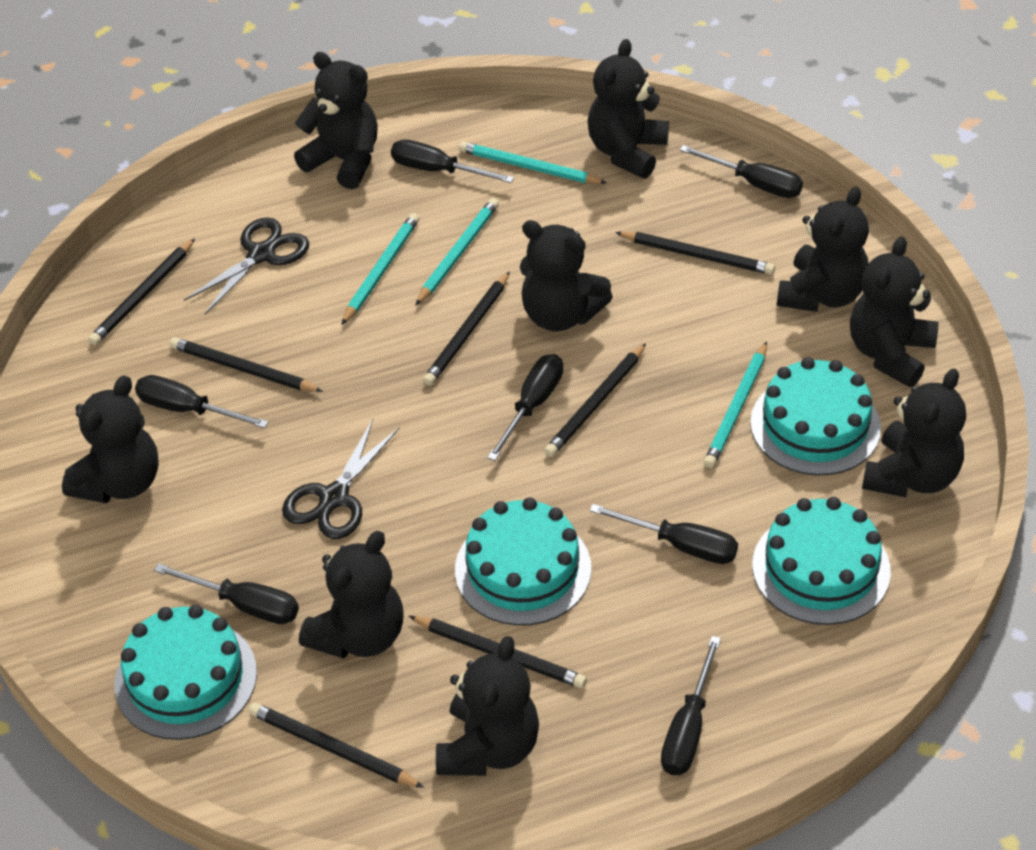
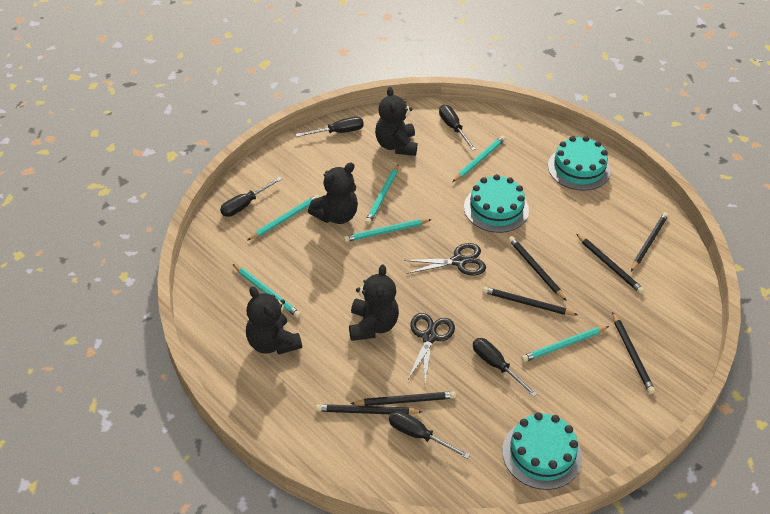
black screwdriver: [135,375,268,428] [154,563,299,624] [391,140,514,183] [487,354,563,461] [589,504,738,564] [661,636,721,775] [680,145,803,198] = 7 -> [220,177,282,217] [296,117,364,137] [389,410,470,459] [439,105,476,150] [473,338,537,397] = 5
black teddy bear: [62,376,159,503] [294,52,378,189] [299,531,404,659] [436,636,539,776] [520,220,613,331] [588,39,669,178] [777,186,869,312] [850,236,939,387] [862,368,966,497] = 9 -> [246,286,302,355] [308,162,358,224] [349,264,399,341] [375,87,417,156] = 4
turquoise cake: [115,605,257,740] [455,497,591,626] [750,357,881,475] [752,497,891,625] = 4 -> [464,174,529,233] [502,412,582,490] [548,136,611,191] = 3
turquoise pencil: [341,213,419,325] [415,198,499,306] [458,141,607,184] [703,341,767,468] = 4 -> [233,264,301,318] [248,194,320,240] [344,219,432,242] [365,164,399,225] [452,136,505,182] [521,326,609,362] = 6

